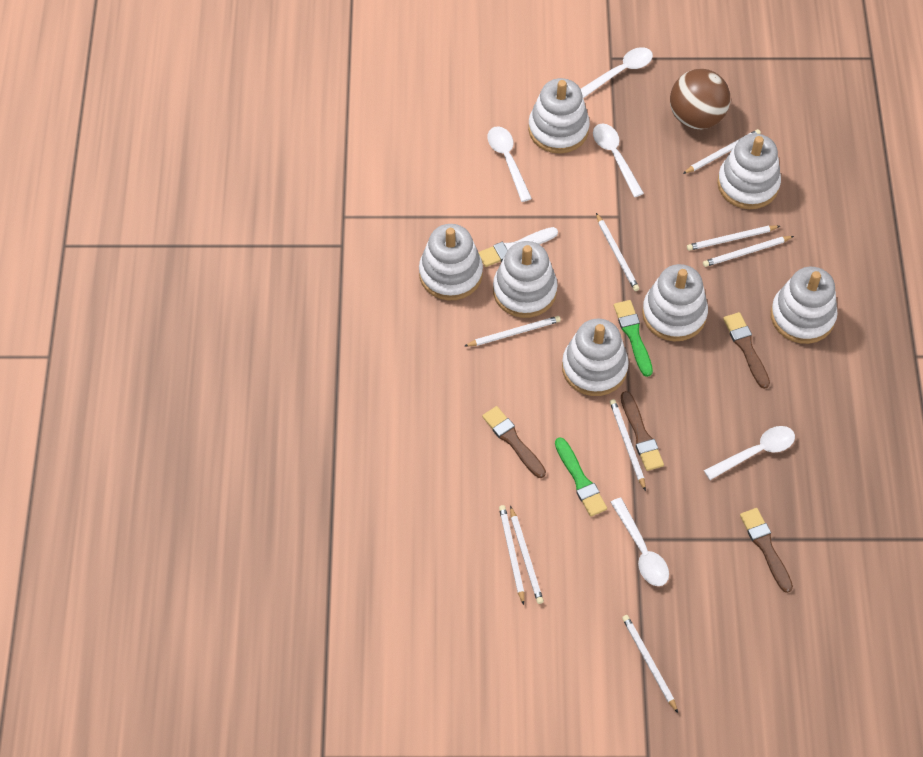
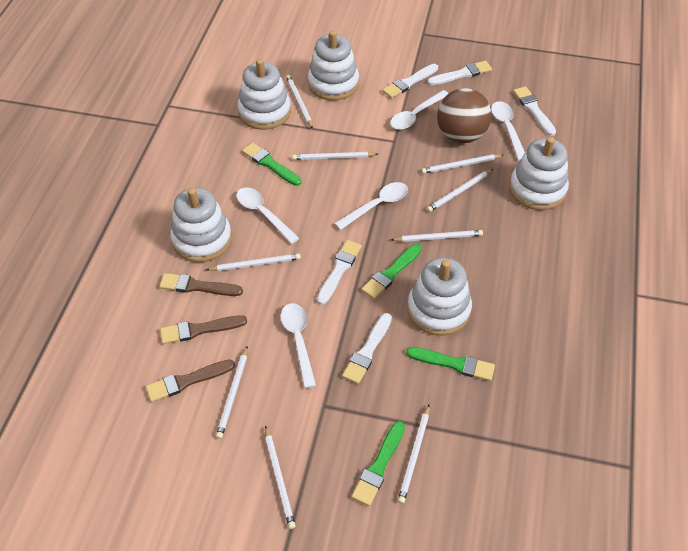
brown brush: [482,406,546,478] [621,391,664,471] [723,312,770,389] [740,508,793,593] = 4 -> [146,359,235,402] [159,273,243,296] [160,315,247,344] = 3
green brush: [555,437,607,517] [614,300,653,377] = 2 -> [242,142,301,186] [351,421,405,506] [361,244,422,299] [406,347,495,381] = 4
white brush: [478,227,558,267] = 1 -> [317,240,362,305] [342,313,392,384] [382,64,438,98] [427,61,492,85] [513,86,556,136] = 5
white stacking toy: [419,224,483,300] [493,241,558,318] [528,78,590,154] [562,319,629,396] [642,264,708,341] [717,134,781,209] [771,267,838,344] = 7 -> [170,188,232,262] [238,59,291,130] [308,30,359,100] [407,257,472,336] [509,137,569,210] = 5

